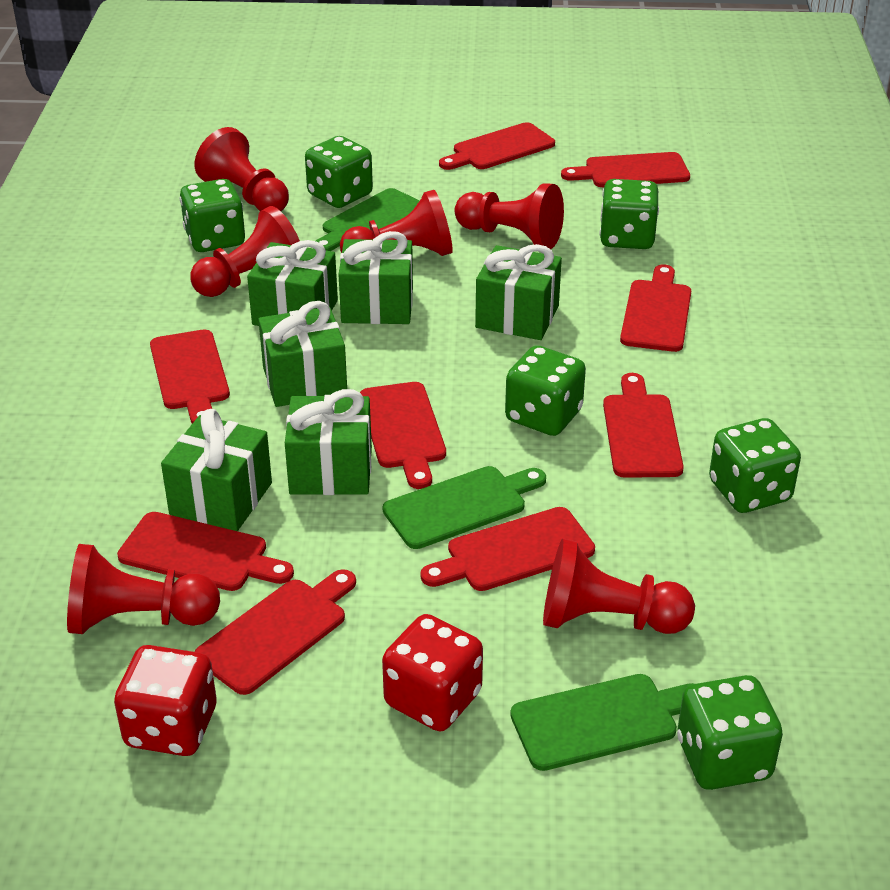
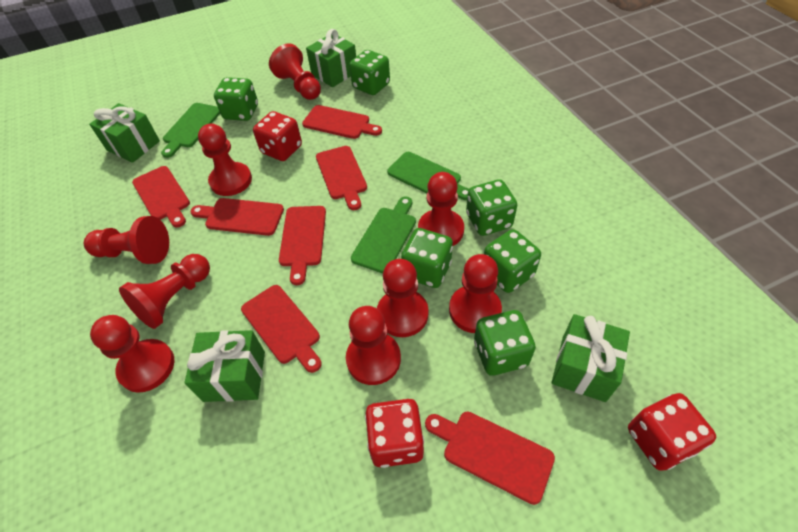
green gift: [161,409,272,531] [247,240,338,326] [258,301,347,407] [285,389,372,495] [338,231,413,324] [475,244,562,340] = 6 -> [89,103,160,163] [185,330,265,402] [306,29,356,87] [551,314,630,402] = 4
red cutting board: [117,512,294,591] [150,330,230,424] [195,569,356,695] [360,382,446,489] [420,507,595,591] [439,122,555,170] [561,152,690,187] [603,373,684,478] [620,265,691,352] = 9 -> [132,166,190,228] [190,198,284,236] [241,285,322,373] [279,206,326,285] [302,105,382,139] [316,146,367,210] [425,411,555,505] = 7
red dice: [114,645,217,756] [382,614,483,731] = 2 -> [253,111,302,161] [365,399,424,468] [628,393,716,471] = 3
red pawn: [67,544,220,634] [190,206,300,297] [195,127,289,211] [340,190,453,256] [455,183,564,249] [543,538,695,634] = 6 -> [84,216,169,264] [90,315,174,393] [119,254,210,329] [198,124,252,196] [269,43,321,100] [346,306,401,385] [377,259,428,337] [418,172,464,246] [449,254,502,333] = 9

